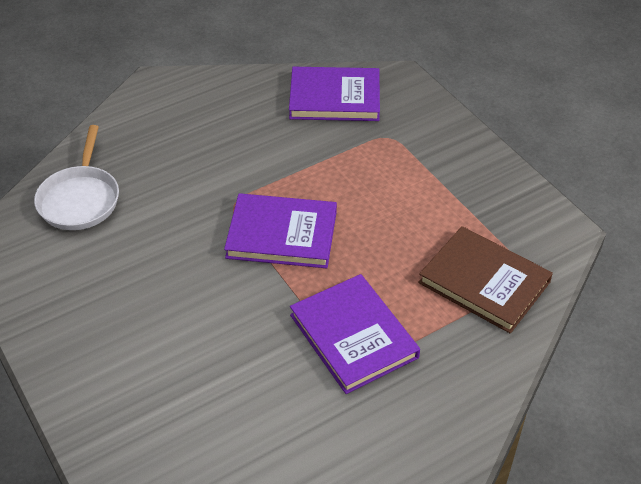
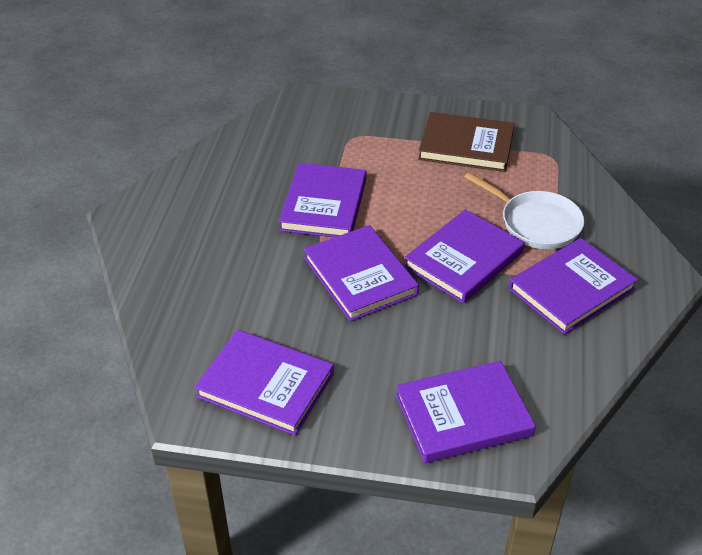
purple book: [224,193,337,268] [289,67,380,121] [290,274,420,394] = 3 -> [194,330,334,436] [279,163,366,237] [304,225,419,321] [396,361,536,463] [404,209,525,303] [509,238,638,334] = 6

